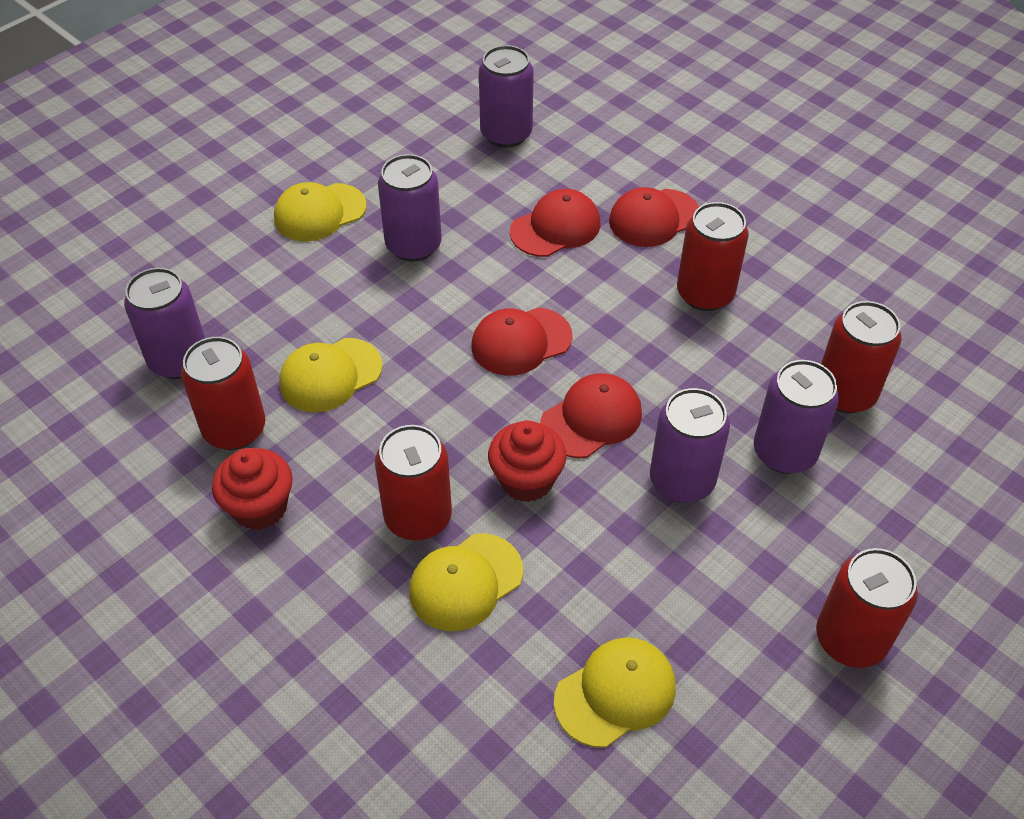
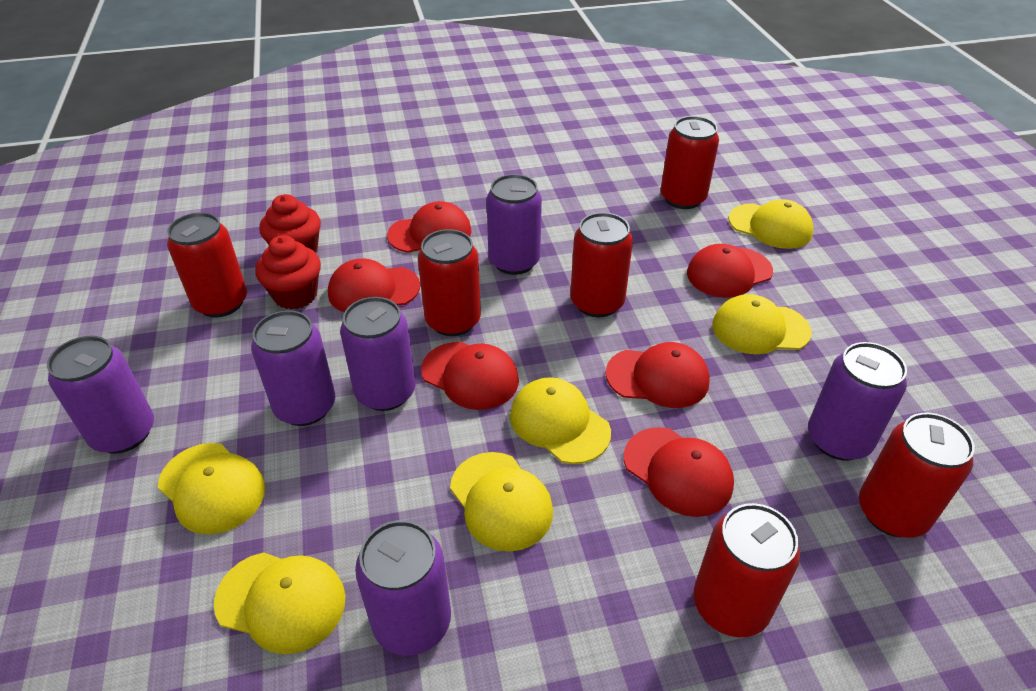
purple can: [124,268,205,379] [378,154,442,261] [479,45,534,148] [650,388,730,503] [754,360,839,474] = 5 -> [47,336,154,454] [251,310,335,426] [340,297,416,411] [355,520,451,656] [487,174,542,275] [808,342,907,461] = 6
red can: [181,337,266,450] [375,425,452,541] [677,202,749,311] [816,548,918,668] [821,301,902,413] = 5 -> [167,212,247,317] [418,229,481,336] [570,212,633,317] [661,116,719,209] [694,503,800,637] [859,413,975,538] = 6
red cap: [471,307,573,376] [510,189,600,257] [540,373,642,458] [609,187,699,247] = 4 -> [328,259,420,312] [387,201,472,253] [421,342,519,410] [606,342,710,408] [624,427,734,517] [687,244,773,298] = 6
yellow cap: [274,182,367,241] [279,338,383,412] [409,533,523,631] [554,637,676,748] = 4 -> [158,443,265,535] [214,552,346,654] [450,452,553,552] [510,377,611,464] [712,294,812,354] [728,199,814,249] = 6

